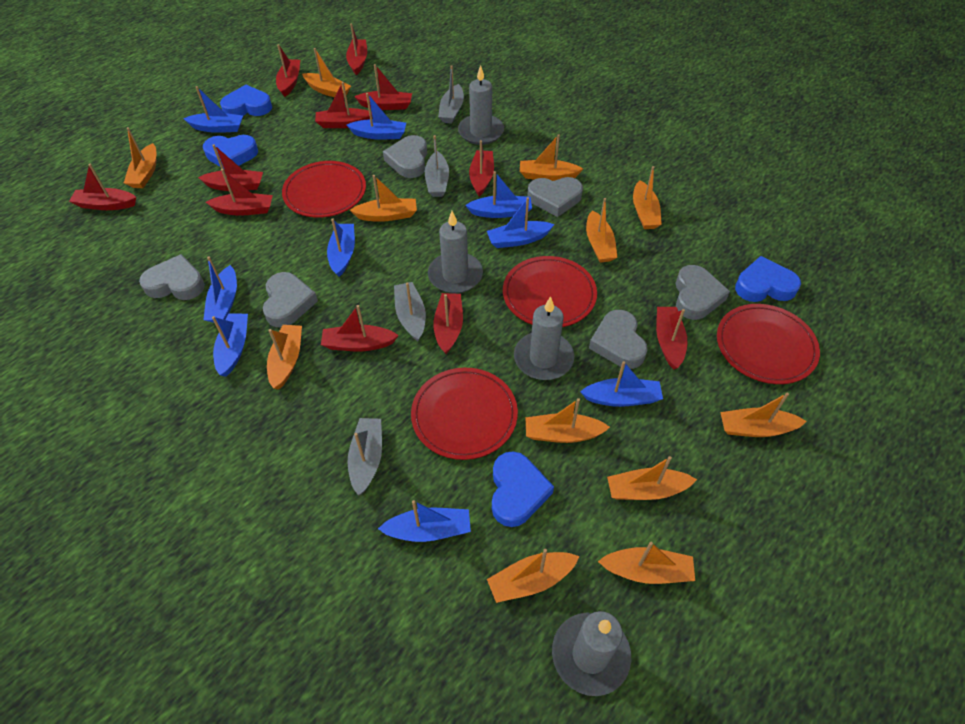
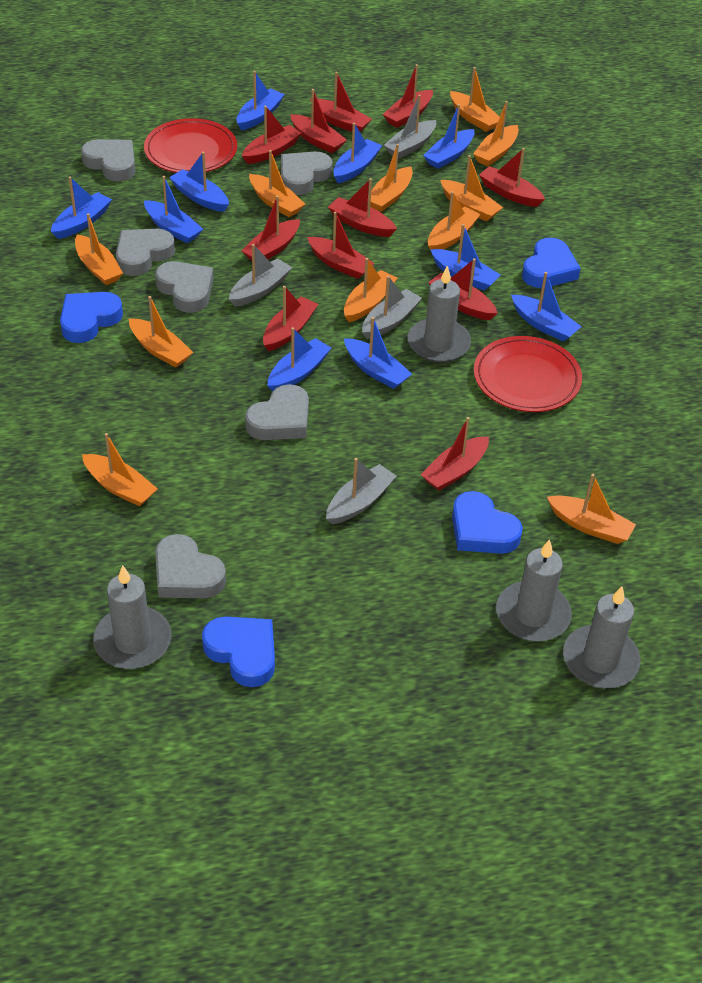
blue boat: [183,86,243,133] [203,256,237,323] [212,313,248,377] [327,218,355,277] [347,93,406,139] [378,500,471,542] [465,171,532,218] [487,197,555,248] [580,361,663,407] = 9 -> [51,177,112,239] [144,176,203,244] [169,152,229,212] [237,71,285,131] [268,327,331,391] [333,123,383,183] [344,317,412,389] [423,104,474,169] [430,224,501,291] [511,272,582,342] = 10
orange boat: [124,127,156,188] [267,325,302,390] [302,48,351,97] [350,175,417,222] [487,549,580,603] [520,134,583,181] [526,398,610,443] [586,198,617,263] [598,542,695,584] [607,456,697,500] [633,166,662,229] [720,392,807,437] = 12 -> [75,213,123,285] [82,433,158,507] [129,296,193,368] [249,150,305,217] [344,258,397,322] [370,144,413,212] [428,191,481,251] [440,155,503,222] [450,67,500,132] [473,101,519,166] [547,474,636,544] = 11
red plate: [282,161,366,218] [411,368,518,460] [503,256,597,327] [717,304,820,384] = 4 -> [144,118,237,173] [474,336,582,412] = 2

